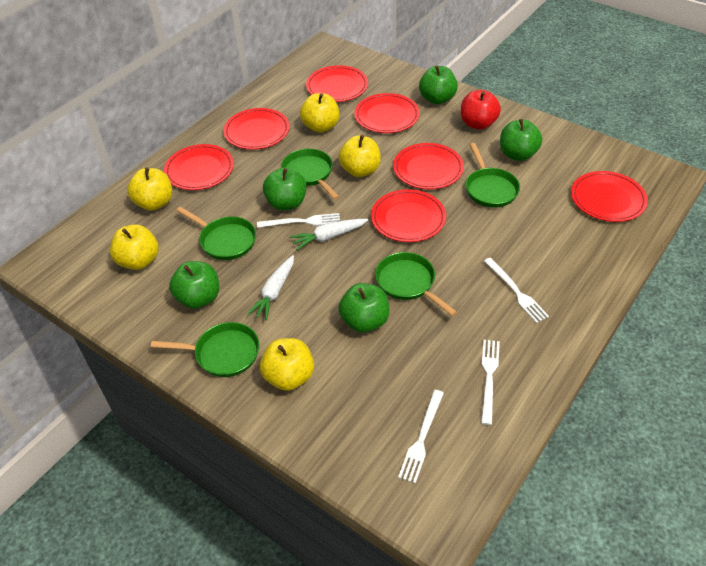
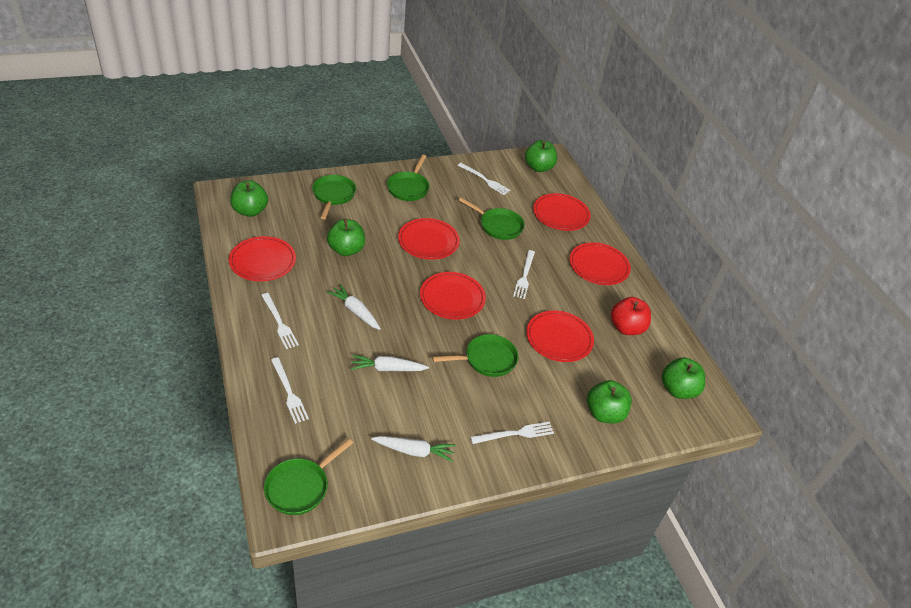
red plate: [164,144,234,190] [223,108,290,150] [306,65,368,102] [354,93,420,133] [371,189,446,242] [393,143,464,189] [571,171,648,222] = 7 -> [229,236,296,281] [398,218,460,260] [420,272,486,320] [526,311,594,362] [533,193,591,231] [569,242,631,285] = 6
white carrot: [247,255,294,320] [290,219,368,250] = 2 -> [327,284,381,330] [351,355,429,371] [371,436,456,462] = 3
white fork: [257,213,340,228] [398,390,444,484] [481,339,500,425] [484,257,549,323] = 4 -> [261,293,299,349] [271,357,309,424] [458,163,510,195] [470,422,554,444] [513,250,535,299] = 5
yellow apple: [110,224,159,270] [127,168,172,211] [260,338,314,391] [300,93,339,133] [339,135,381,177] = 5 -> none = 0

